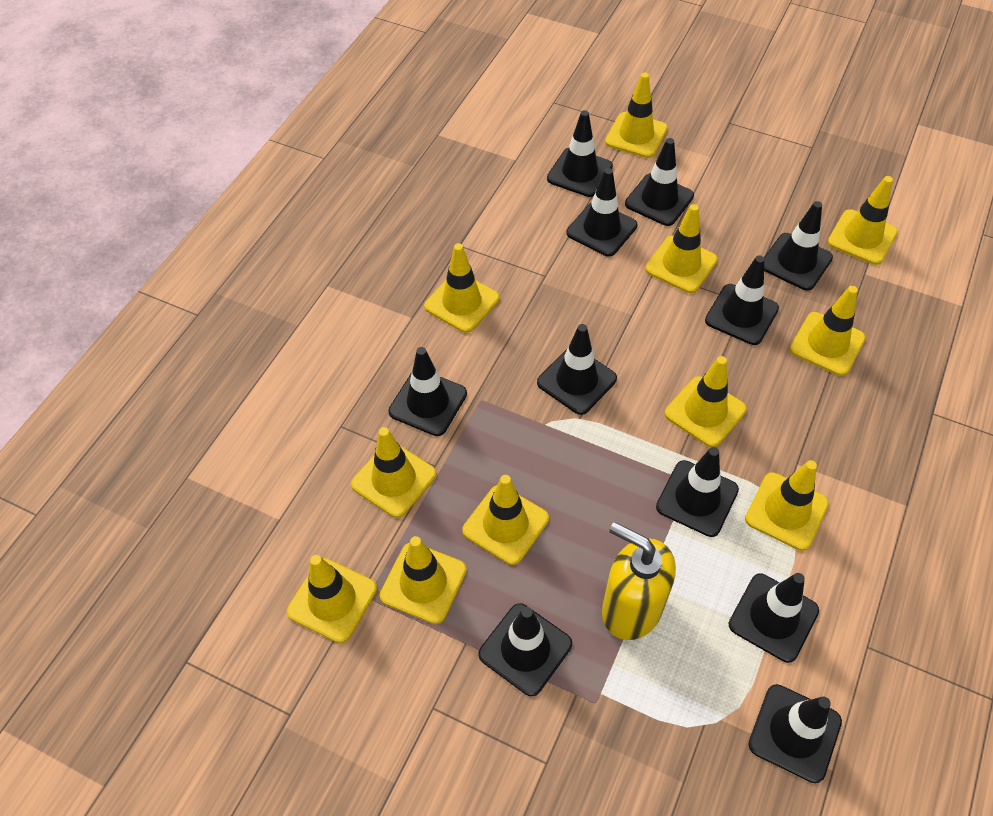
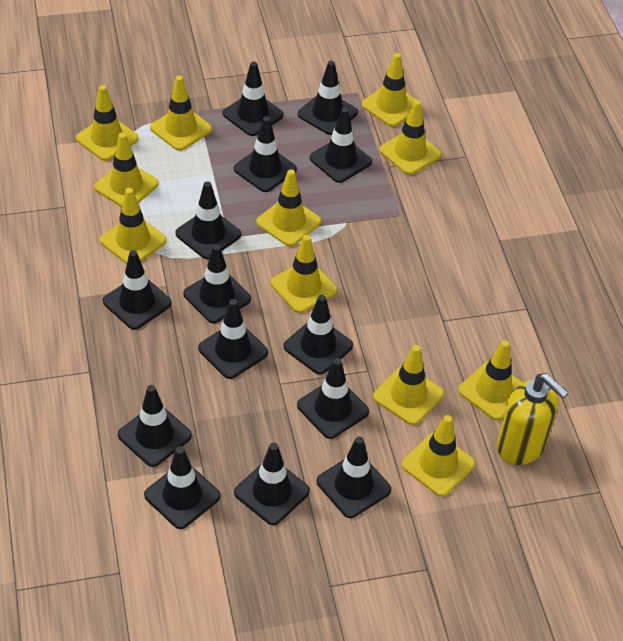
black traffic cone: [388,347,467,436] [479,603,572,696] [537,324,617,415] [547,110,613,197] [566,168,637,257] [625,138,694,226] [656,447,739,537] [705,255,779,345] [728,573,819,663] [748,684,842,783] [764,201,833,291] = 11 -> [103,250,172,330] [118,385,192,467] [144,446,221,529] [175,181,241,259] [183,244,251,323] [198,299,268,379] [223,61,284,136] [234,116,297,192] [234,443,310,525] [283,295,353,375] [297,358,369,439] [298,61,358,135] [310,107,372,183] [317,436,391,518] = 14

